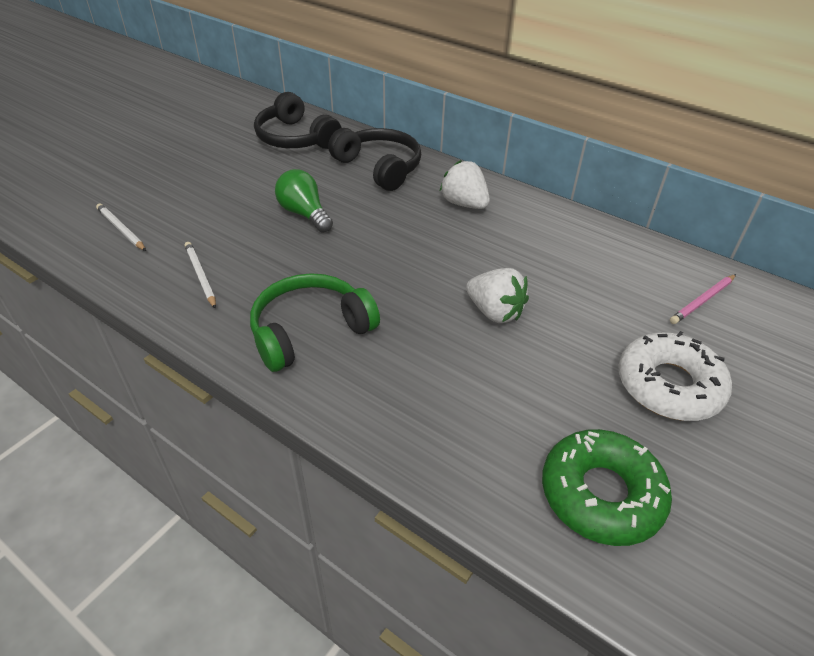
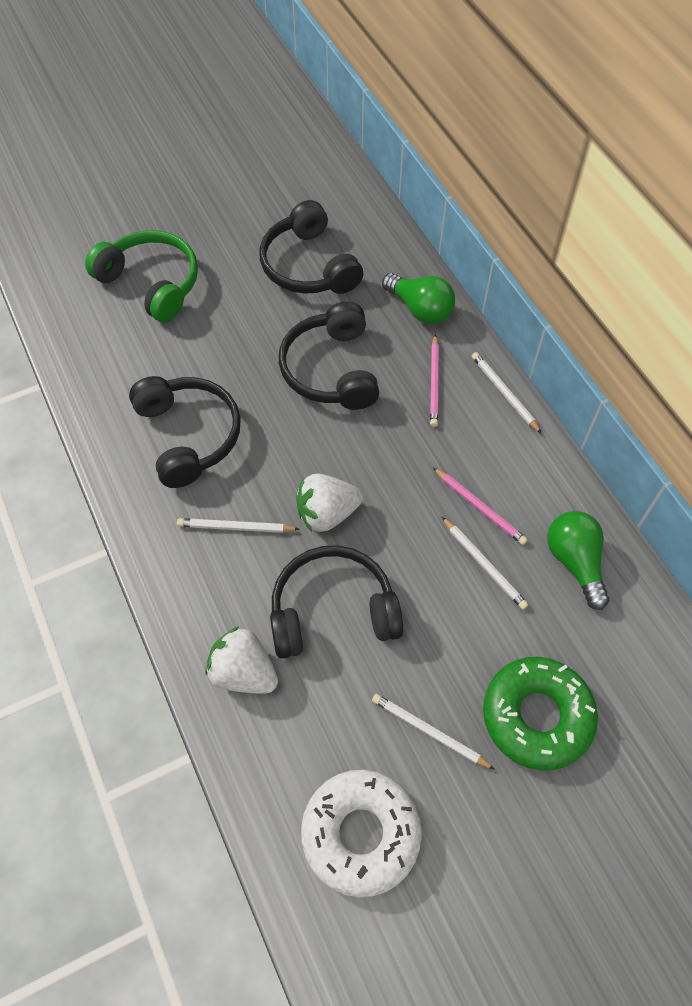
black headphones: [254,92,341,149] [328,128,421,191] = 2 -> [129,376,241,488] [259,200,363,294] [270,545,403,659] [279,302,379,410] = 4
green light bulb: [275,169,333,233] = 1 -> [382,273,455,324] [547,511,610,610] = 2
pink pencil: [670,274,736,324] = 1 -> [430,334,439,427] [433,468,528,545] = 2
white pencil: [96,203,146,251] [184,242,216,309] = 2 -> [177,518,300,533] [372,694,495,770] [442,517,528,610] [472,352,542,434] = 4

